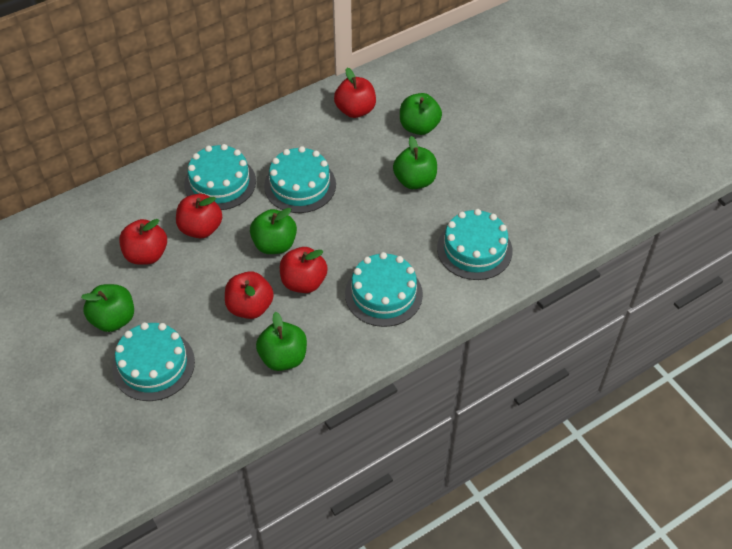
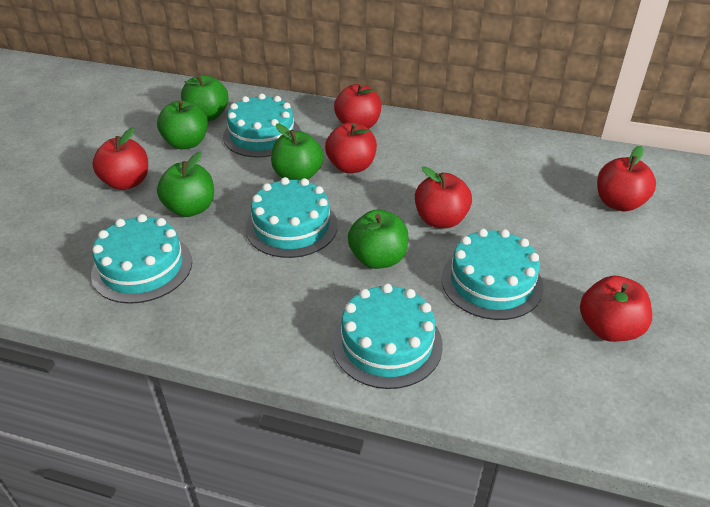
red apple: [119,219,167,265] [176,193,222,238] [225,271,274,319] [280,247,328,293] [334,68,376,118] = 5 -> [92,127,148,190] [325,122,377,173] [334,84,381,129] [415,166,472,228] [580,276,652,342] [597,146,656,212] = 6

